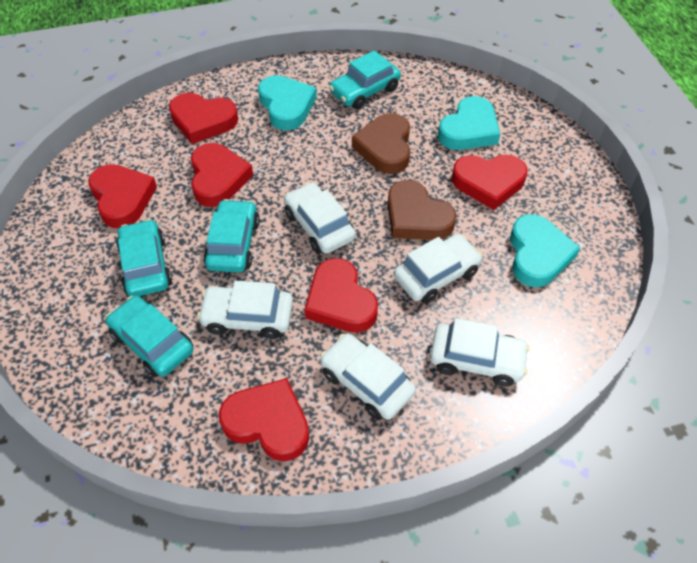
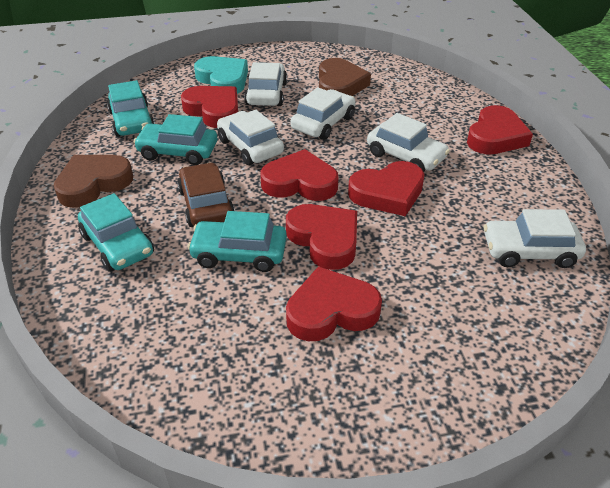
brown car: none = 0 -> [177,162,235,227] = 1
turquoise heart: [258,75,317,130] [438,96,500,150] [510,214,580,288] = 3 -> [194,56,248,94] = 1

